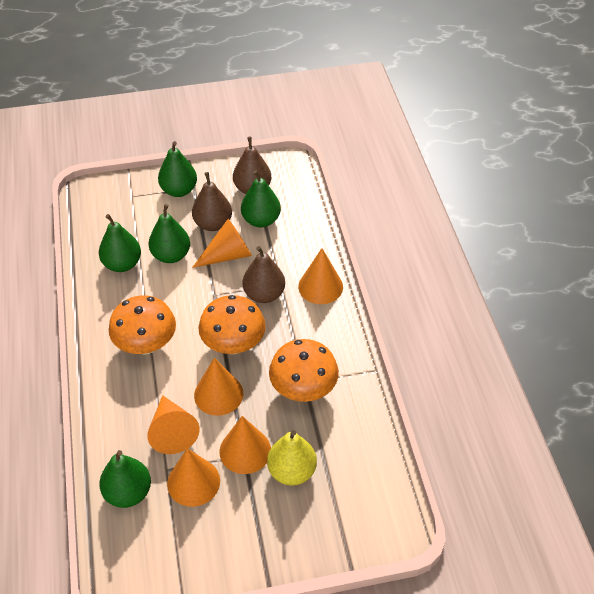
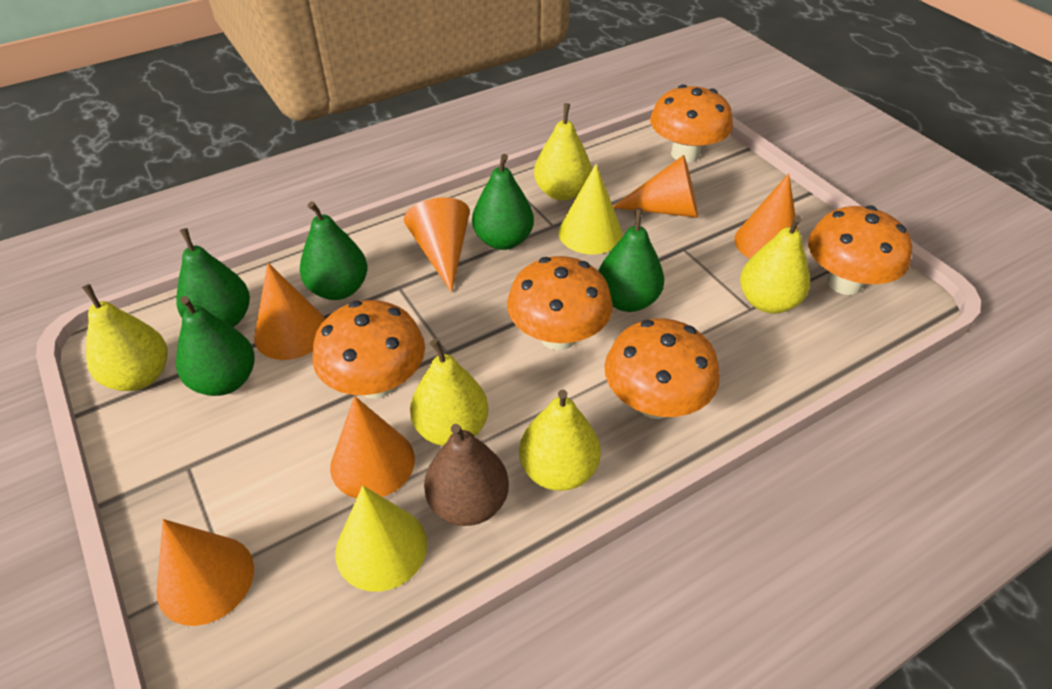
brown pear: [192,172,232,231] [233,137,271,194] [242,246,285,303] = 3 -> [424,424,509,526] = 1
orange mushroom: [109,296,176,355] [198,295,266,354] [269,339,339,402] = 3 -> [313,300,425,399] [507,256,613,350] [604,319,720,419] [650,85,733,163] [808,205,912,295] = 5
yellow cone: none = 0 -> [335,486,427,592] [558,164,623,254] = 2
yellow pear: [267,430,317,486] = 1 -> [82,284,167,391] [410,339,488,446] [519,390,601,491] [534,103,592,201] [740,216,810,313] = 5

